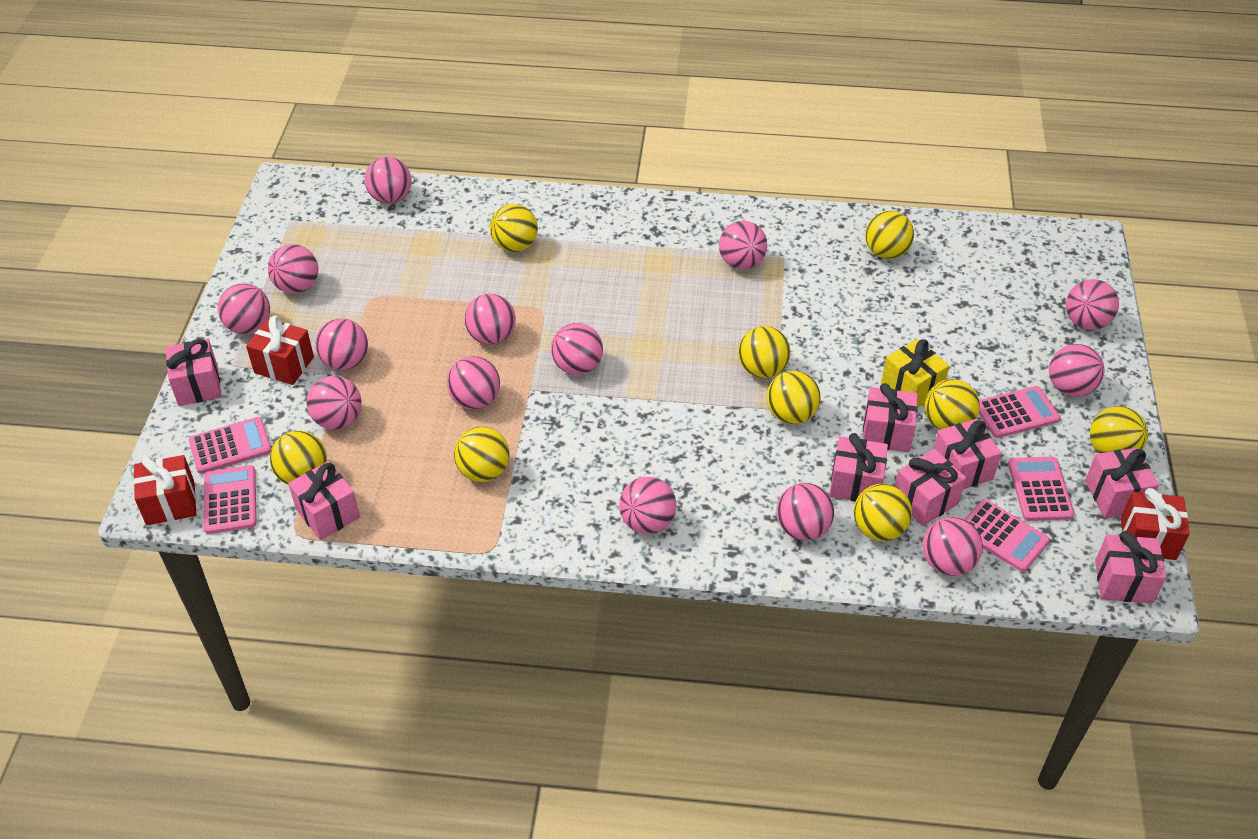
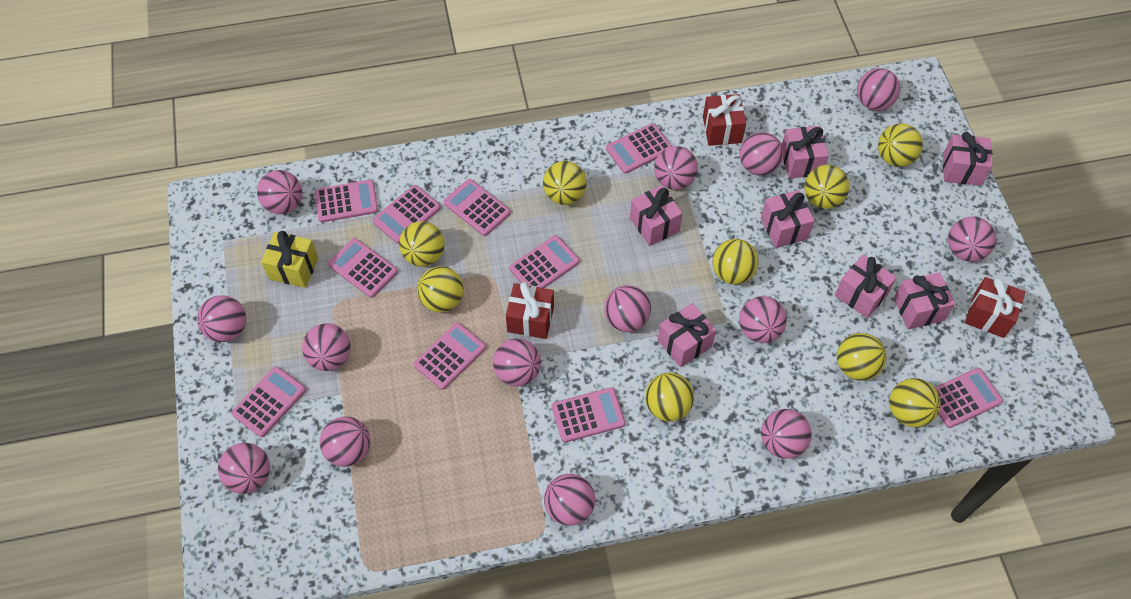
pink calculator: [189,417,272,474] [204,465,257,534] [965,499,1050,572] [979,386,1060,438] [1008,457,1074,521] = 5 -> [231,366,306,437] [315,180,378,223] [328,238,398,298] [373,185,441,244] [414,322,486,390] [443,179,511,236] [509,235,580,288] [552,387,625,443] [606,123,672,174] [935,368,1003,428] = 10
pink gift: [165,339,222,406] [288,461,360,540] [829,433,888,502] [862,383,918,452] [895,449,966,526] [933,419,1002,489] [1085,448,1159,518] [1095,531,1166,603] = 8 -> [630,185,683,246] [658,303,716,367] [761,190,815,248] [782,126,829,179] [835,255,897,318] [894,272,955,329] [943,132,993,186] = 7

